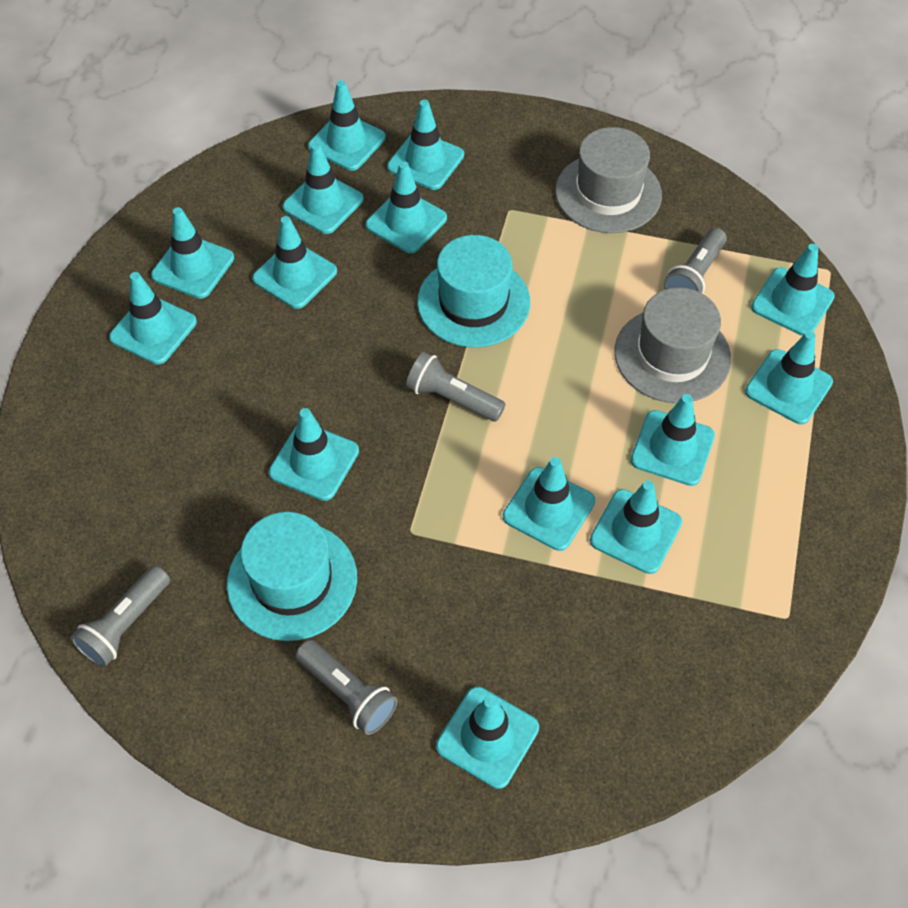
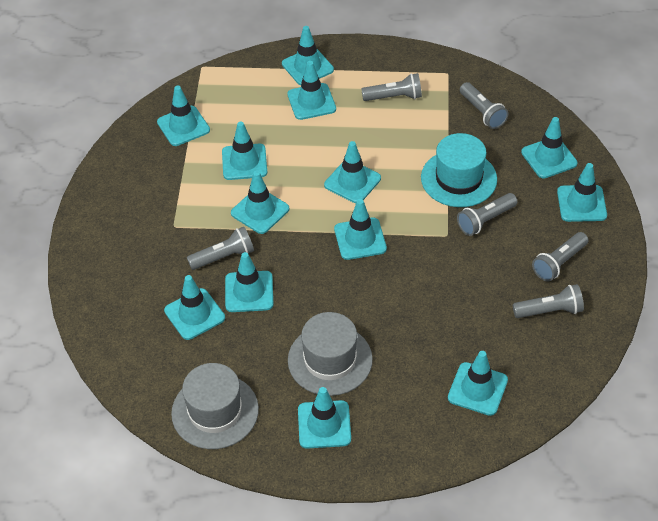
grey flashlight: [70,566,170,667] [295,640,398,735] [406,352,506,422] [664,228,727,294] = 4 -> [187,227,254,270] [361,73,422,101] [457,193,517,236] [460,82,508,129] [513,284,584,318] [532,232,588,282] = 6
turquoise hat: [227,512,357,641] [417,235,530,347] = 2 -> [421,133,497,207] = 1
turquoise traffic cone: [109,272,197,364] [151,207,234,299] [252,216,337,309] [269,408,359,501] [282,143,364,234] [308,80,386,171] [366,161,447,253] [387,100,464,190] [436,686,539,789] [503,457,595,551] [590,480,682,574] [631,394,715,486] [745,331,833,424] [751,244,835,336] = 14 -> [157,85,210,146] [164,275,225,340] [222,122,267,180] [225,252,274,312] [231,171,289,234] [282,26,334,85] [287,61,336,120] [298,387,351,449] [324,141,381,203] [334,199,387,260] [448,351,508,416] [521,117,578,178] [557,163,607,222] = 13

